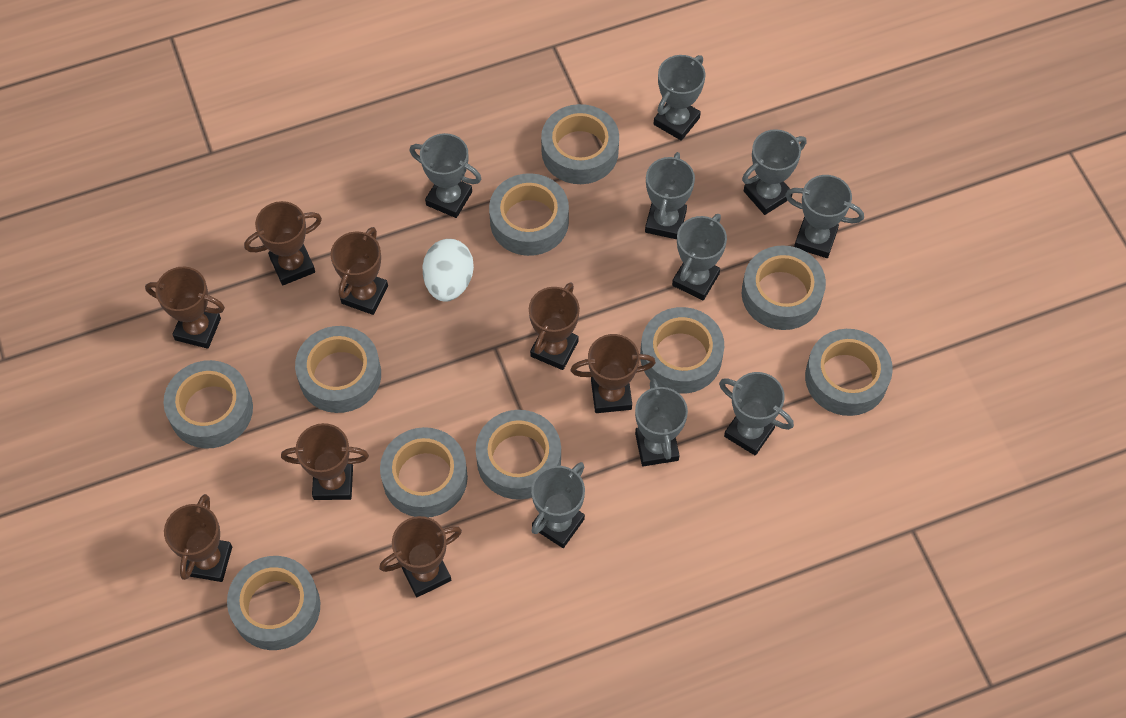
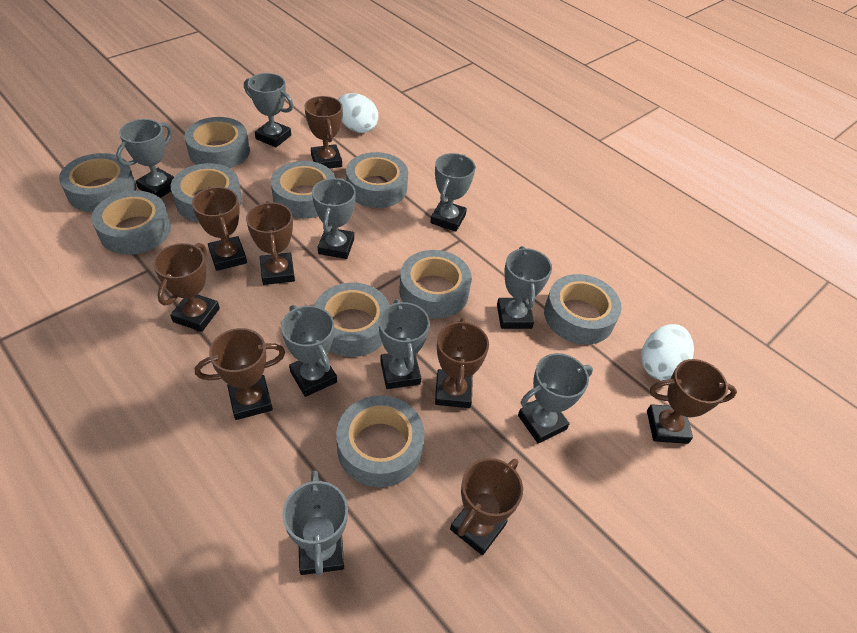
white egg: [422,239,474,302] = 1 -> [338,93,379,133] [641,324,694,380] = 2

